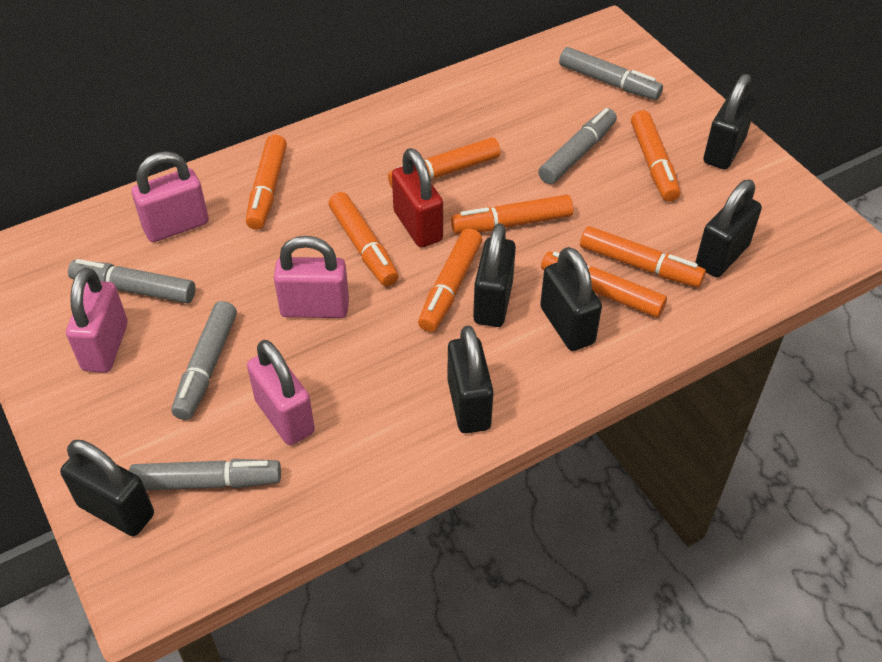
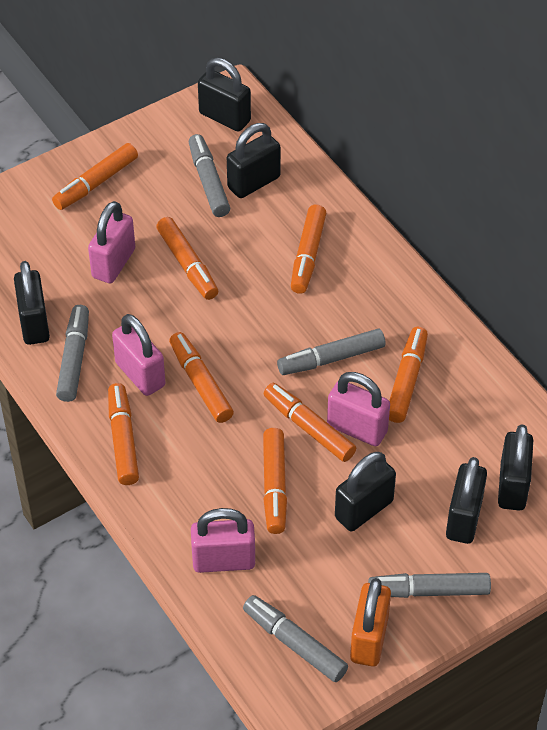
orange padlock: none = 0 -> [350,578,391,667] = 1
red padlock: [392,148,443,248] = 1 -> none = 0

